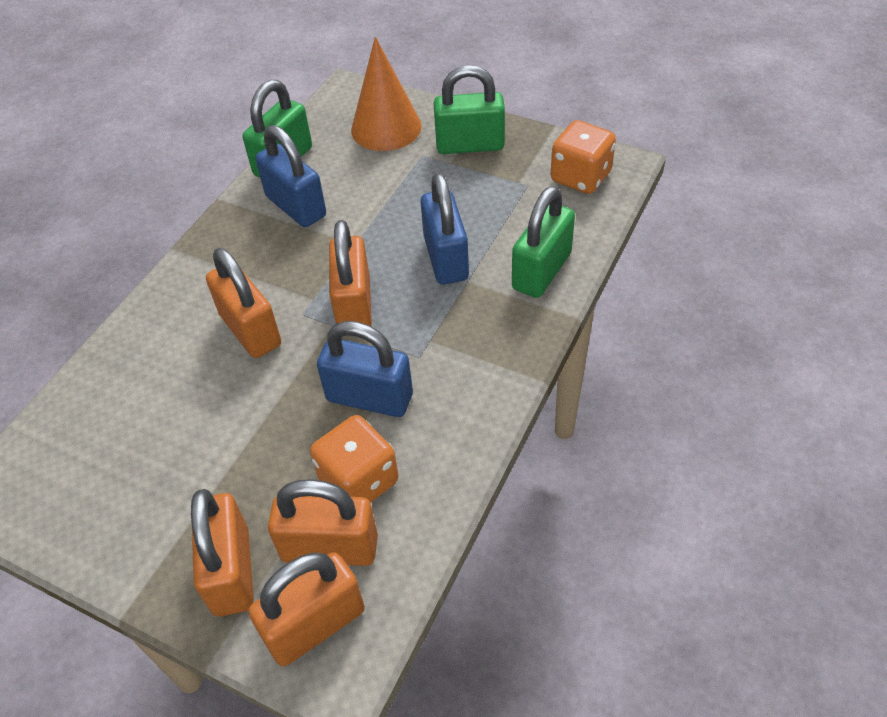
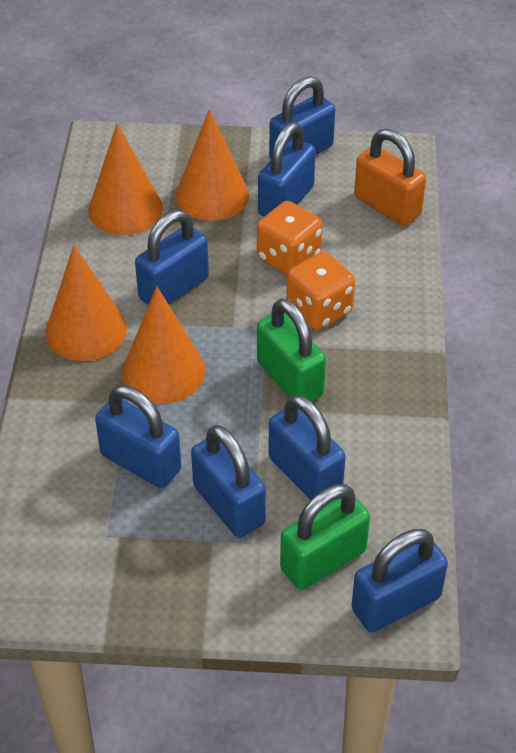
blue padlock: [255,125,326,227] [317,321,413,417] [421,173,469,285] = 3 -> [95,386,181,488] [135,210,209,305] [191,425,266,538] [258,122,316,217] [268,395,346,500] [269,76,335,159] [352,529,448,632] = 7
green padlock: [242,80,312,178] [434,65,505,154] [512,186,575,298] = 3 -> [257,299,326,402] [280,484,370,590] = 2
orange cone: [351,37,422,151] = 1 -> [46,245,127,361] [88,123,163,235] [122,287,205,404] [175,109,249,221] = 4
orange padlock: [191,489,254,616] [206,248,281,358] [248,552,365,666] [268,479,378,566] [329,220,372,326] = 5 -> [354,129,426,226] = 1

